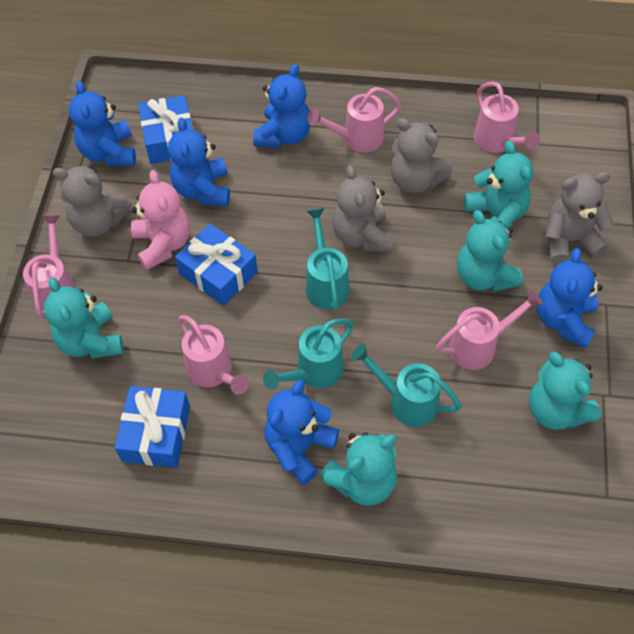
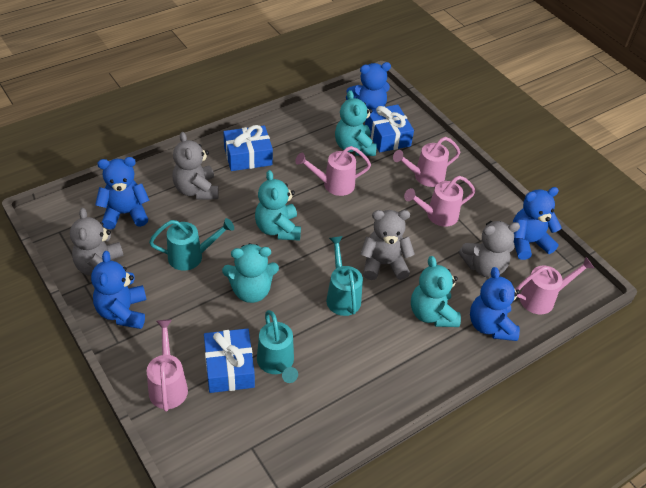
pink teddy bear: [131,170,190,270] = 1 -> none = 0
turquoise teddy bear: [44,277,123,359] [320,432,397,506] [457,210,523,292] [464,141,533,229] [529,352,601,430] = 5 -> [222,243,279,303] [255,170,301,241] [335,90,376,156] [411,256,461,327] = 4

